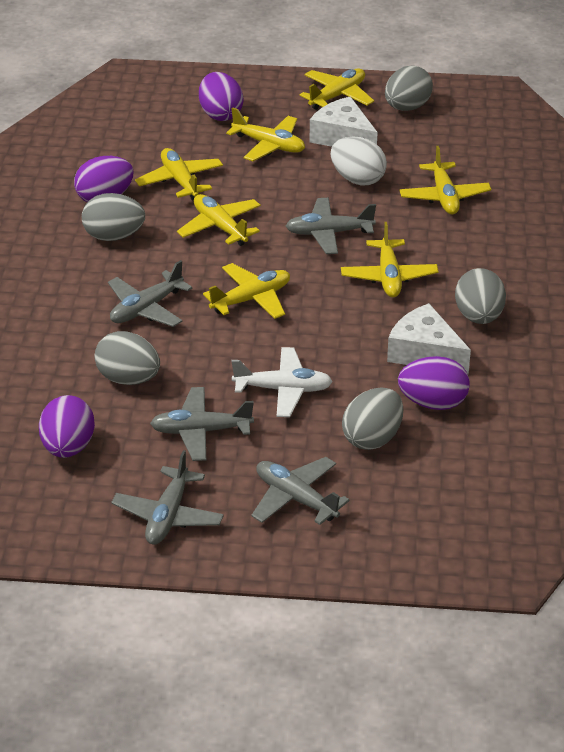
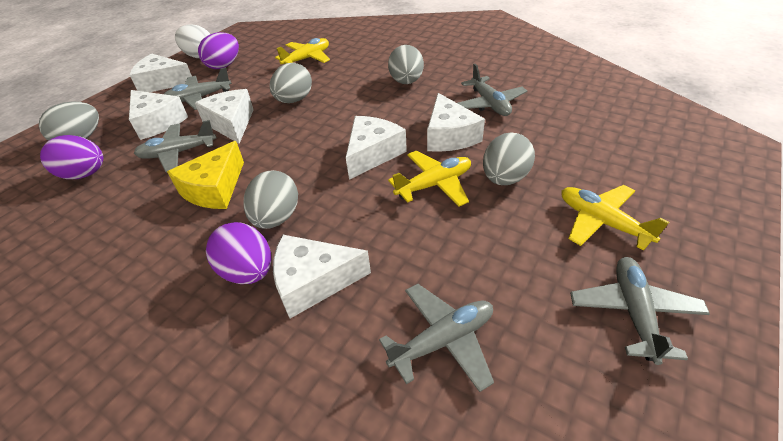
purple egg: [39,395,95,458] [74,156,133,202] [199,72,243,121] [398,356,470,410] = 4 -> [40,135,103,179] [198,32,239,69] [206,222,271,284] = 3
white cheese: [310,97,377,147] [387,303,471,374] = 2 -> [129,90,188,140] [130,53,192,92] [195,89,254,144] [273,235,371,318] [346,116,407,180] [427,93,485,152] = 6
white plane: [231,347,333,417] = 1 -> none = 0
yellow cheese: none = 0 -> [167,141,244,209] = 1
yellow plane: [135,148,223,201] [177,194,261,246] [203,263,290,319] [226,107,305,161] [300,68,374,110] [341,222,439,297] [399,146,491,214] = 7 -> [275,38,330,64] [388,151,471,207] [561,185,669,251] = 3

